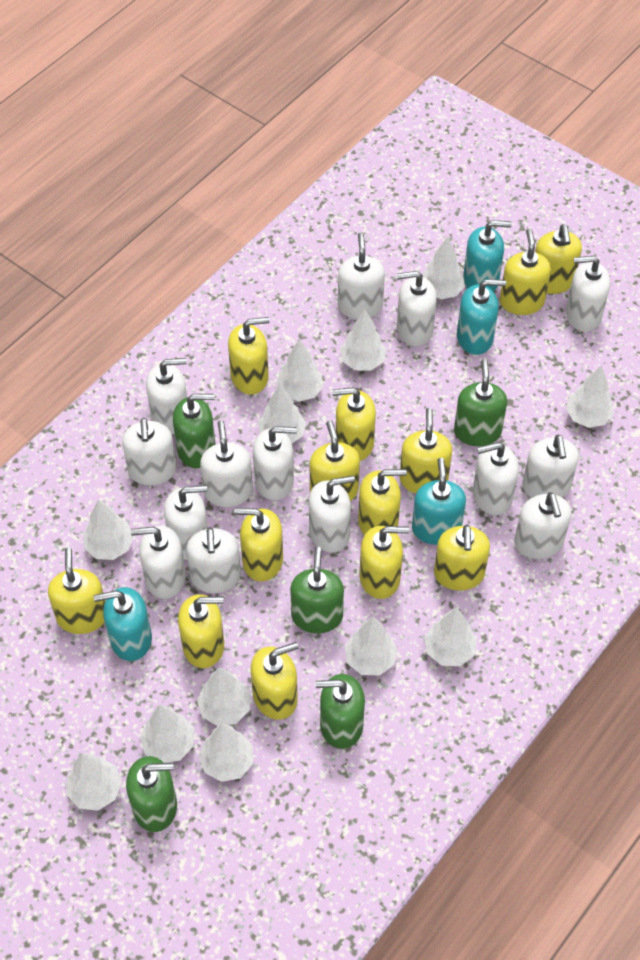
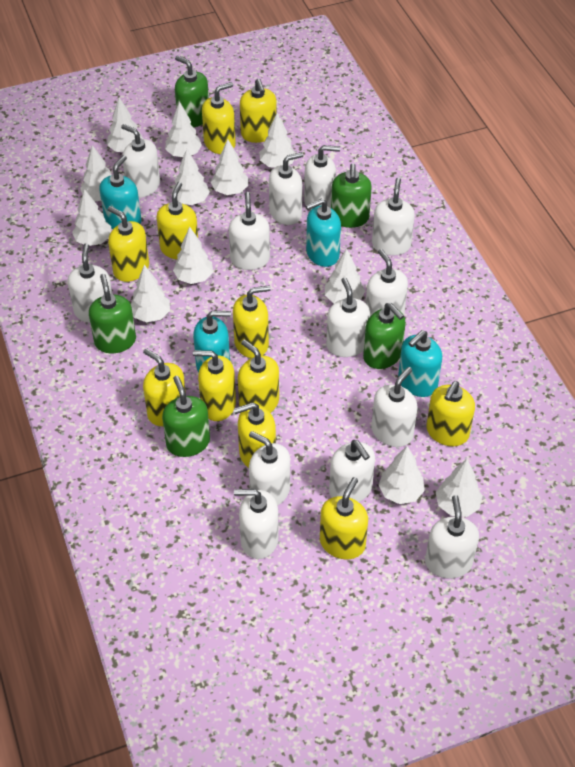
white soap dispenser: [122,418,177,485] [131,526,186,599] [146,358,187,434] [164,485,208,560] [186,527,241,593] [200,420,253,507] [253,426,297,500] [309,476,355,553] [338,233,385,319] [397,271,437,346] [473,442,519,515] [514,492,572,559] [522,435,579,498] [566,256,610,331] = 14 -> [68,243,112,323] [121,124,160,198] [229,192,270,270] [234,489,279,559] [249,431,290,506] [269,152,303,225] [304,145,340,211] [326,277,370,357] [329,440,375,502] [366,249,408,316] [371,367,418,447] [372,177,415,255] [425,495,479,579] = 13
yellow soap dispenser: [48,547,105,634] [178,594,224,668] [228,317,270,394] [234,508,283,581] [251,642,299,720] [310,420,360,501] [332,387,376,461] [358,469,407,535] [360,526,409,599] [399,408,452,493] [434,525,490,591] [500,228,551,315] [535,224,582,294] = 13 -> [108,206,149,282] [143,348,186,426] [156,182,198,260] [193,350,236,421] [202,82,236,154] [233,285,271,358] [234,402,276,468] [238,339,279,413] [240,78,277,143] [320,477,368,559] [426,381,475,446] = 11

